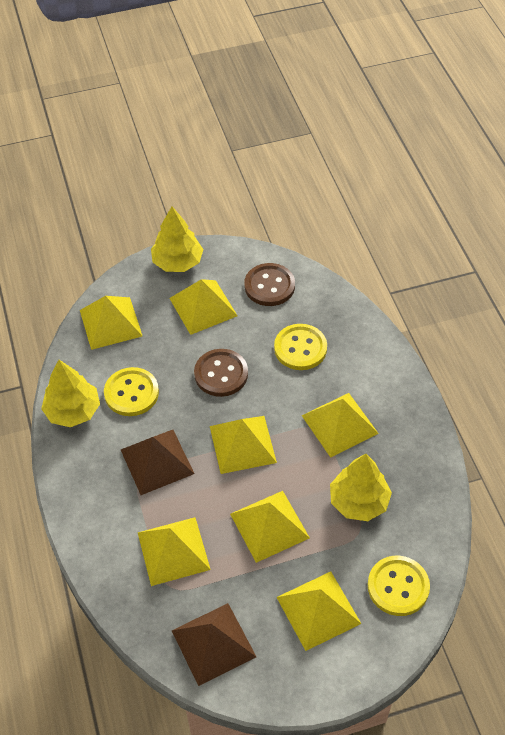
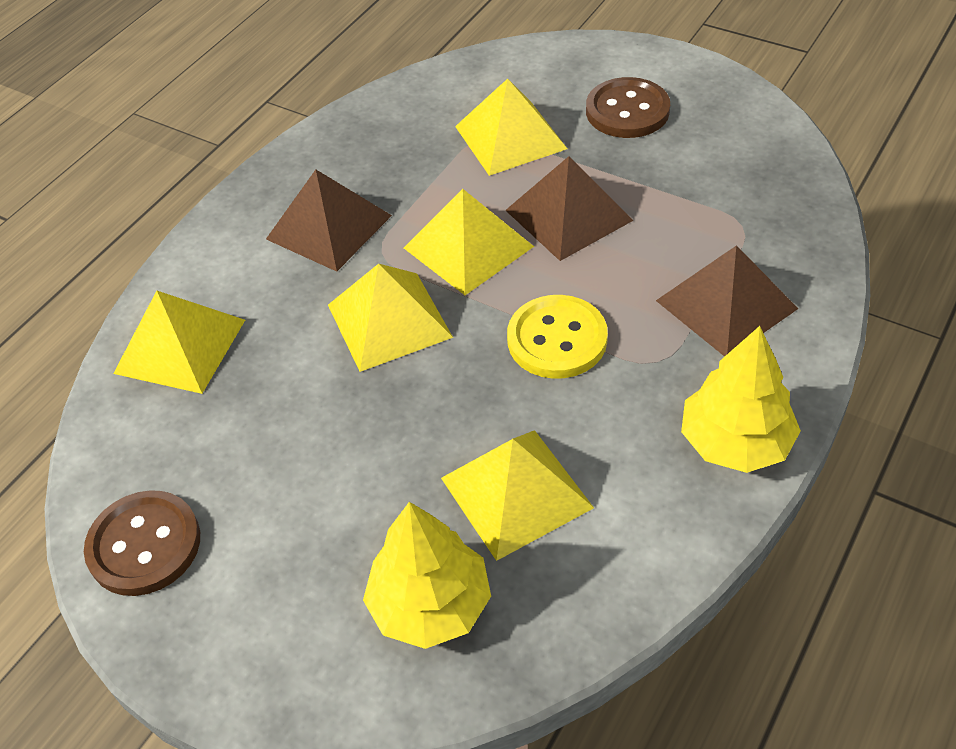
brown pyramid: [121,430,195,495] [172,603,256,686] = 2 -> [266,170,392,272] [505,156,634,261] [656,245,798,357] = 3
yellow button: [104,367,159,416] [274,324,327,370] [368,556,430,616] = 3 -> [507,295,608,379] = 1
yellow pyramid: [80,296,142,350] [138,517,211,586] [169,279,238,335] [210,416,277,474] [230,491,310,563] [276,571,361,651] [302,393,379,458] = 7 -> [113,291,245,394] [328,264,453,372] [404,189,534,295] [441,430,594,561] [455,79,567,176] = 5
yellow tree: [41,360,100,427] [151,207,203,272] [330,454,392,521] = 3 -> [363,502,491,649] [681,326,801,473] = 2

